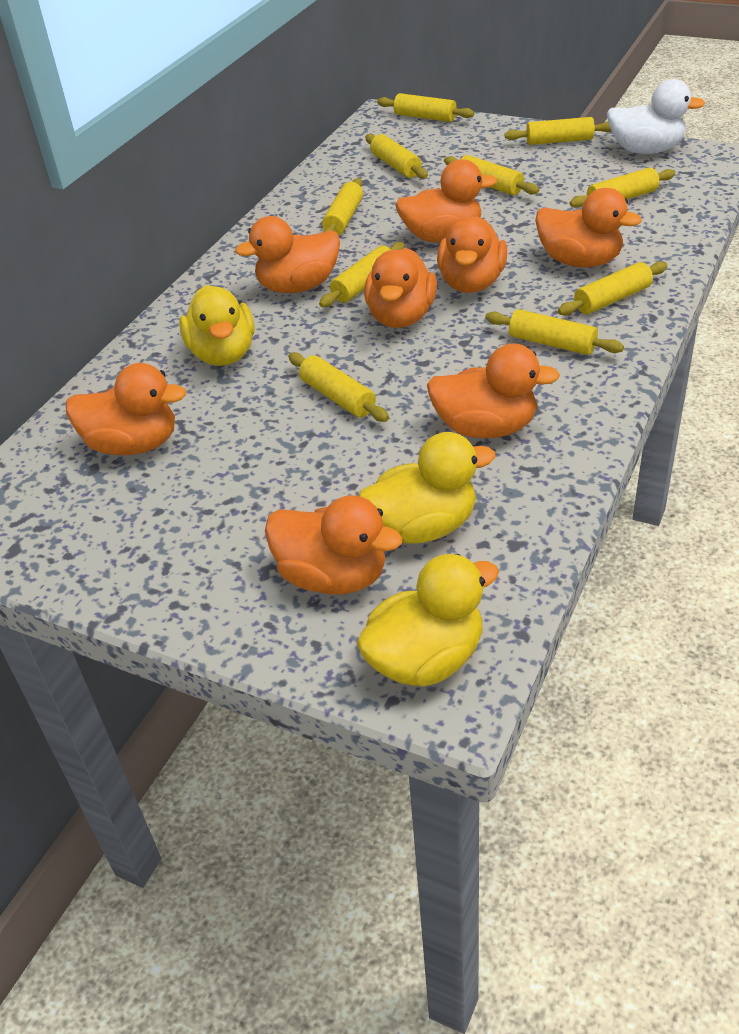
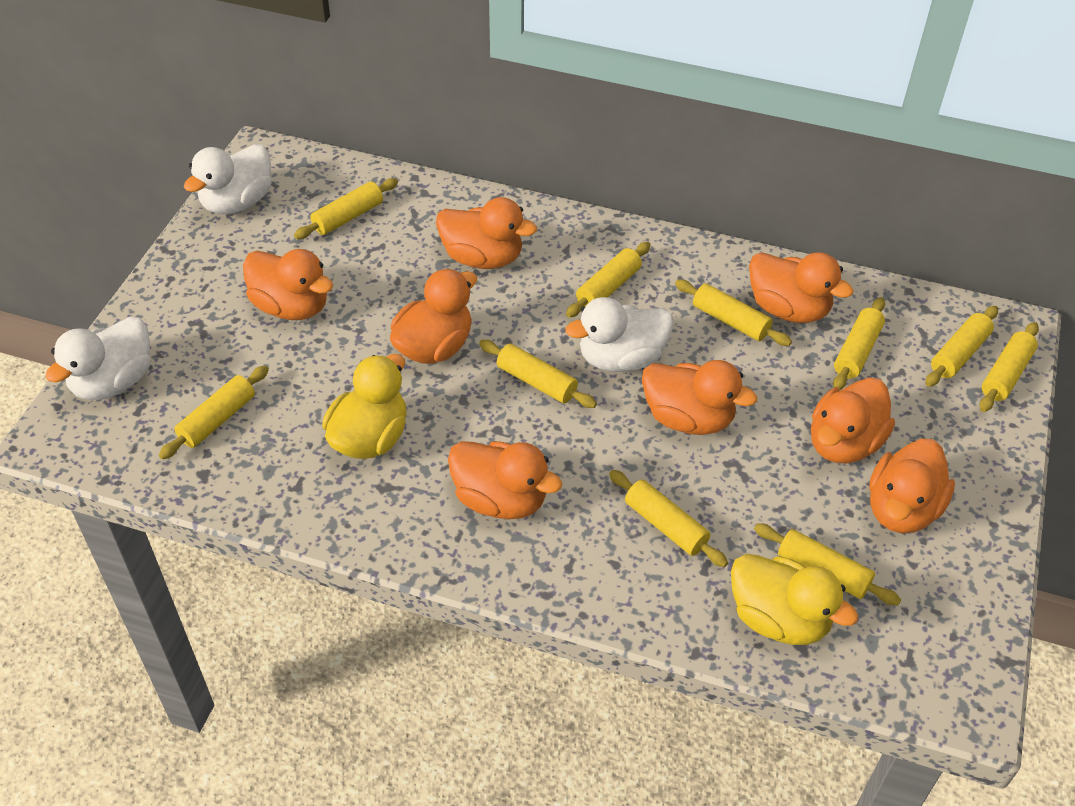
white duck: [607,79,705,154] = 1 -> [45,317,151,400] [184,144,272,214] [565,297,673,372] = 3
yellow duck: [179,285,254,366] [356,554,499,686] [358,432,496,543] = 3 -> [322,354,407,459] [731,554,858,645] = 2

